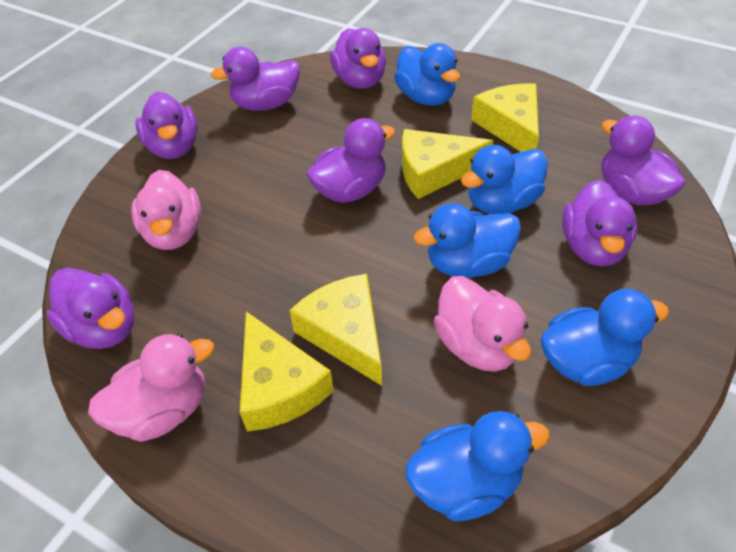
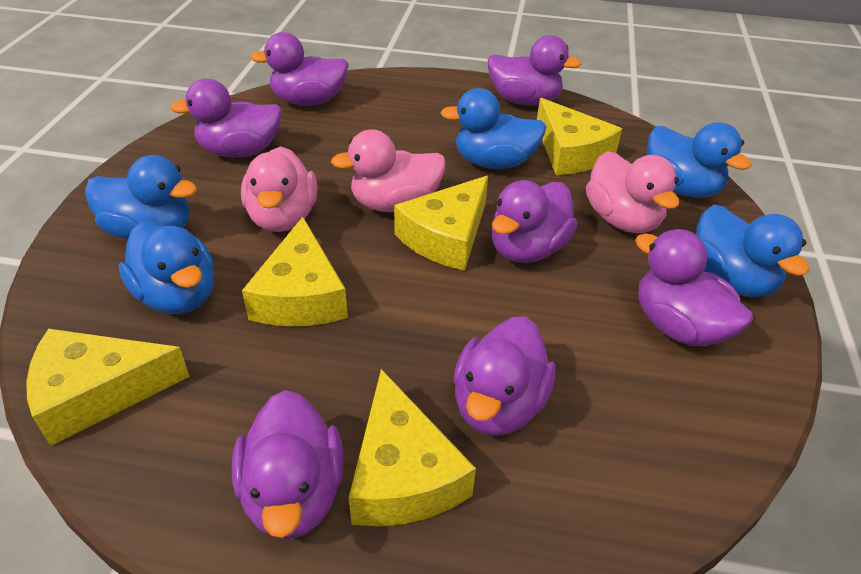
yellow cheese: [240,311,334,432] [289,274,382,386] [402,129,493,199] [471,83,539,152] = 4 -> [26,329,190,446] [242,217,348,326] [349,369,476,527] [394,176,488,271] [537,98,622,175] = 5

